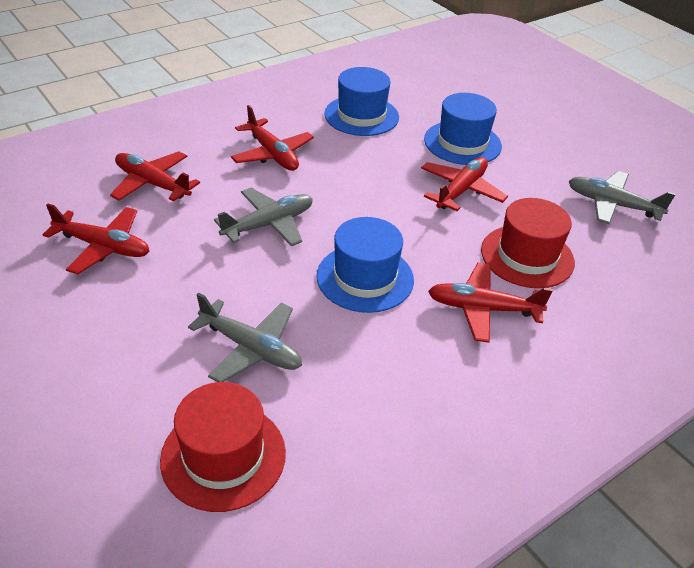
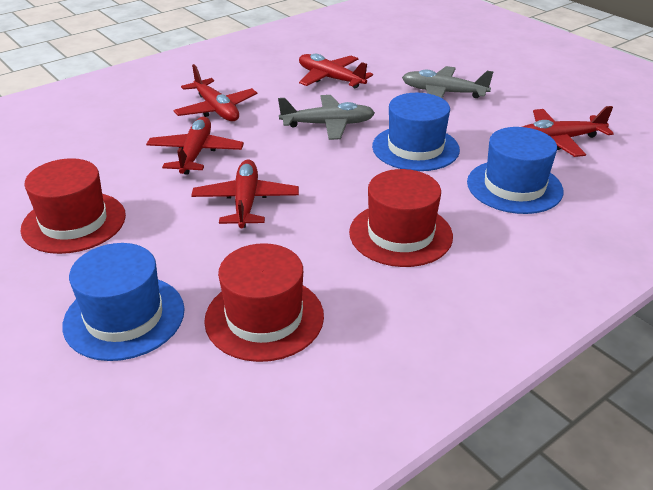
grey plane: [188,293,302,382] [214,188,313,246] [569,171,676,224] = 3 -> [278,95,375,140] [402,66,494,98] = 2
red hat: [160,382,286,512] [481,198,575,288] = 2 -> [21,158,126,254] [204,243,324,362] [349,169,453,267] = 3

